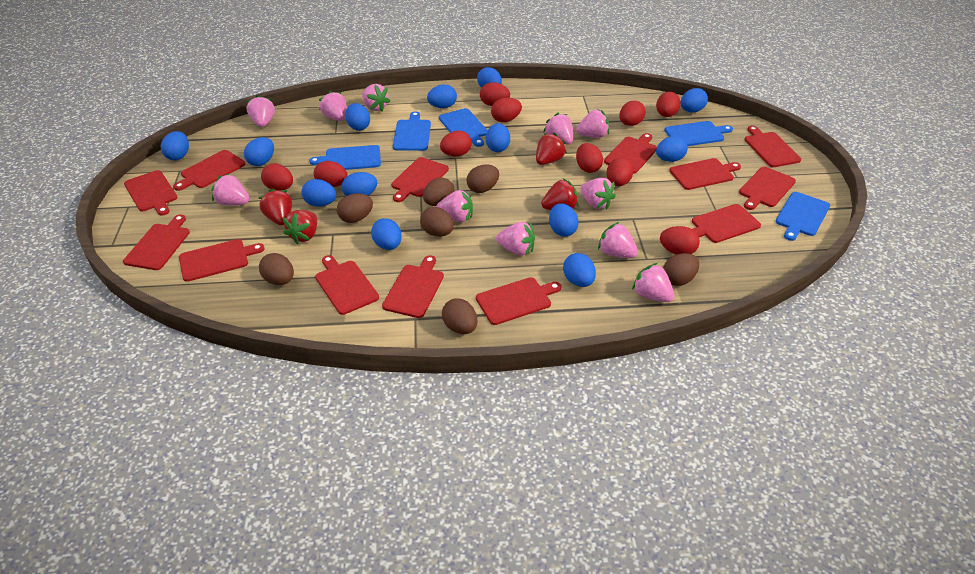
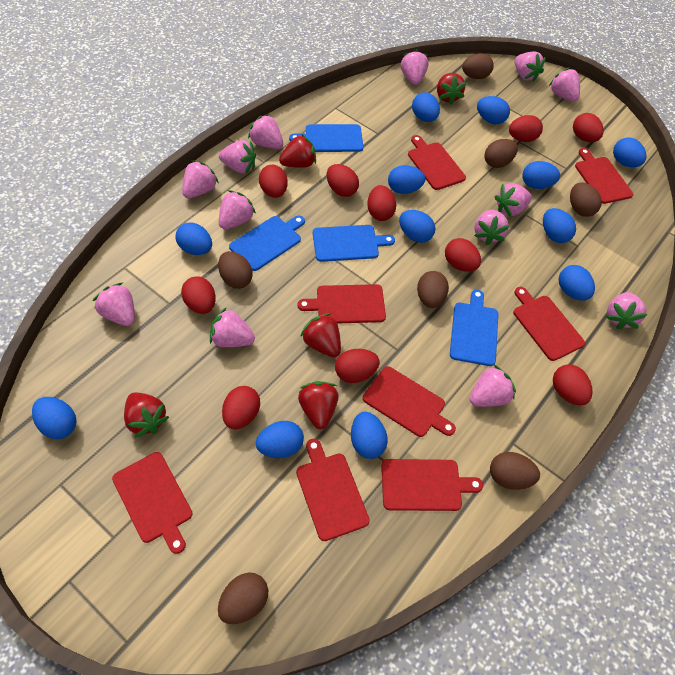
blue cutting board: [309,145,381,170] [393,111,431,151] [439,108,488,147] [664,121,733,146] [776,192,830,241] = 5 -> [229,216,305,271] [289,124,363,152] [313,225,395,262] [450,289,498,366] = 4
blue egg: [161,131,189,161] [244,137,274,166] [301,179,336,207] [342,172,377,196] [345,103,370,131] [371,218,402,250] [427,84,457,108] [477,67,502,88] [486,123,510,152] [549,203,579,237] [563,253,596,287] [656,136,688,162] [681,88,708,112] = 13 -> [32,397,77,439] [176,222,212,255] [256,421,304,458] [351,412,388,459] [388,165,425,194] [399,210,436,243] [412,92,440,122] [477,96,510,124] [522,161,560,189] [543,208,576,243] [559,265,595,300] [613,137,646,167] = 12
pink strawberry: [211,173,250,206] [246,95,275,127] [319,91,347,121] [362,84,390,112] [436,190,473,222] [496,222,535,255] [543,112,573,145] [576,109,609,138] [580,178,616,209] [598,222,638,258] [632,263,675,302] = 11 -> [93,283,135,326] [182,160,219,198] [210,307,255,347] [219,140,256,173] [219,190,256,229] [248,114,283,149] [400,49,429,85] [470,365,516,407] [474,210,509,245] [495,183,532,217] [514,51,546,82] [549,68,580,102] [606,292,648,330] = 13
red cutting board: [123,215,190,270] [124,170,178,216] [174,150,245,191] [179,239,265,282] [315,255,379,315] [382,255,444,318] [391,157,449,202] [476,277,561,325] [604,133,657,174] [669,158,741,190] [692,204,761,243] [739,167,796,210] [745,126,801,167] = 13 -> [112,452,193,554] [296,439,370,541] [297,284,386,324] [363,366,456,437] [381,459,483,511] [408,135,466,190] [513,287,585,361] [575,148,633,204] = 8
red strawberry: [258,189,292,225] [283,210,317,244] [536,133,567,165] [541,179,579,210] = 4 -> [124,392,169,437] [279,134,316,168] [298,381,339,429] [300,313,341,357] [437,73,467,105] = 5

